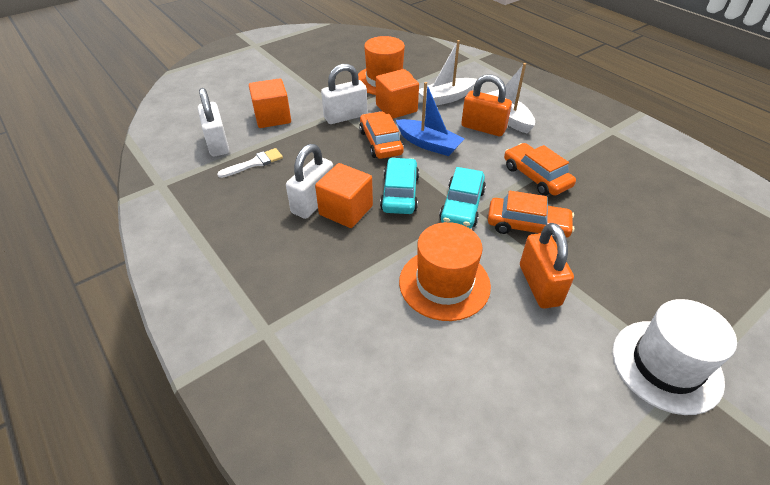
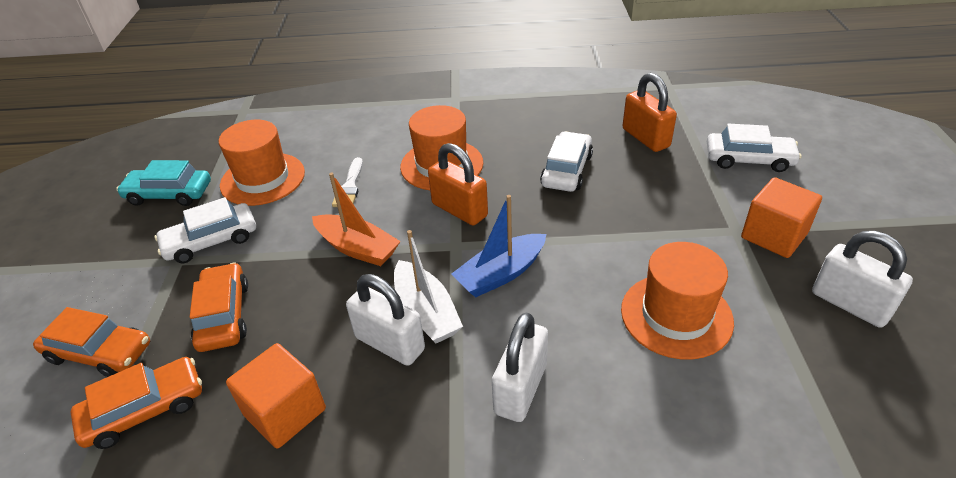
orange boat: none = 0 -> [312,172,401,266] = 1
orange cube: [249,78,291,128] [315,163,373,228] [376,69,419,119] = 3 -> [226,343,326,449] [741,177,822,258] = 2
orange hat: [358,36,413,95] [399,222,491,321] = 2 -> [219,120,305,206] [400,105,483,190] [621,242,734,360] = 3
turquoise car: [380,157,419,214] [439,167,486,228] = 2 -> [116,160,211,206] = 1
white boat: [419,40,477,106] [485,63,535,133] = 2 -> [394,230,463,343] = 1
white car: none = 0 -> [155,197,256,263] [540,131,593,192] [707,123,801,172] = 3
white hat: [612,299,737,415] = 1 -> none = 0

